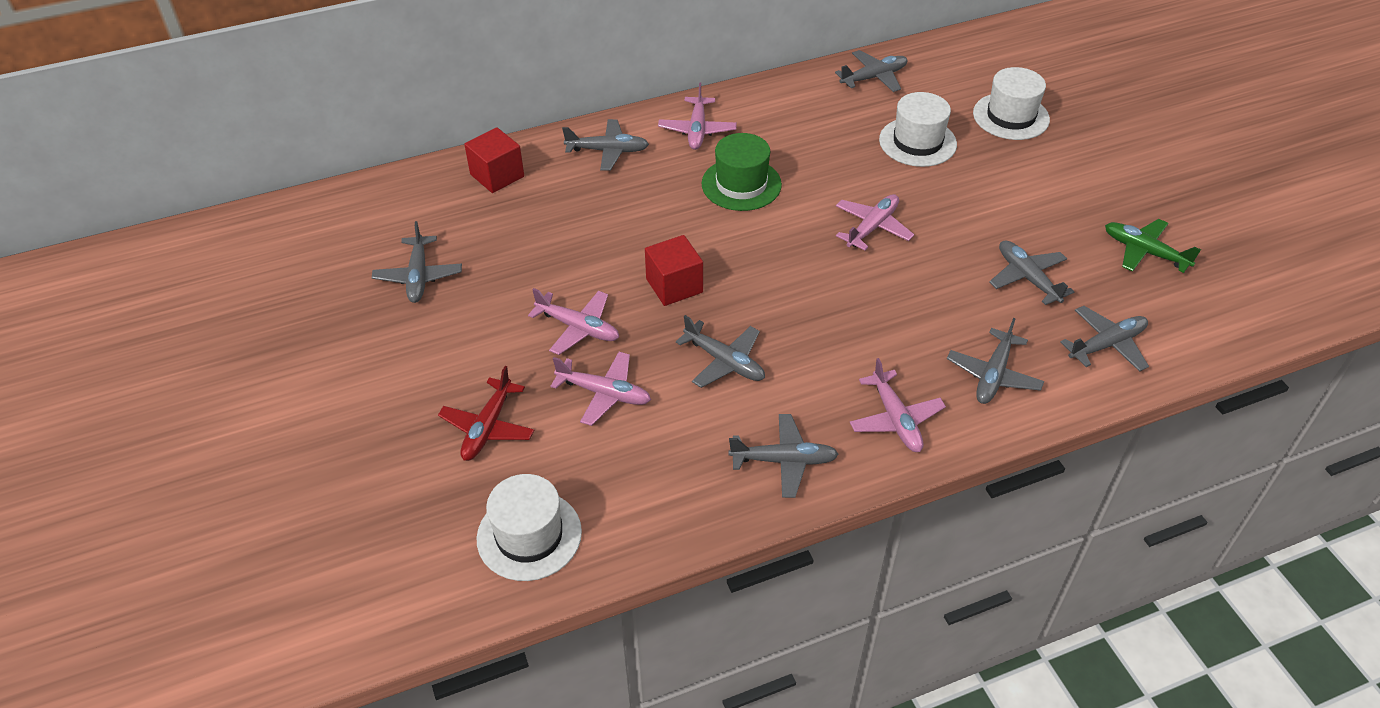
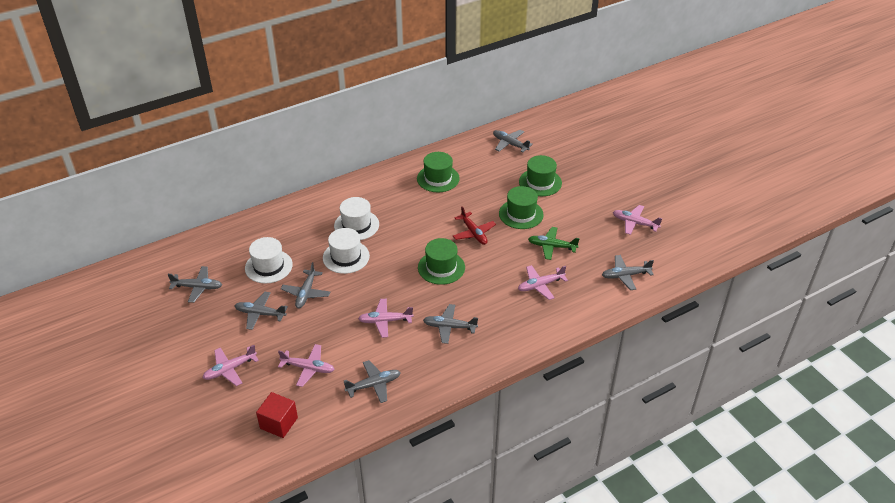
green hat: [702,133,782,211] = 1 -> [417,152,460,192] [418,238,465,285] [499,186,544,229] [519,155,562,196] = 4
grey plane: [372,221,462,303] [562,119,649,171] [676,315,765,388] [729,414,838,498] [835,50,908,92] [947,318,1044,404] [990,240,1074,305] [1061,306,1149,372] = 8 -> [168,266,222,303] [234,292,288,330] [281,262,330,308] [344,360,401,403] [423,304,478,344] [493,130,533,152] [602,255,654,290] = 7
red cube: [464,127,524,193] [645,235,703,306] = 2 -> [256,392,298,438] = 1

